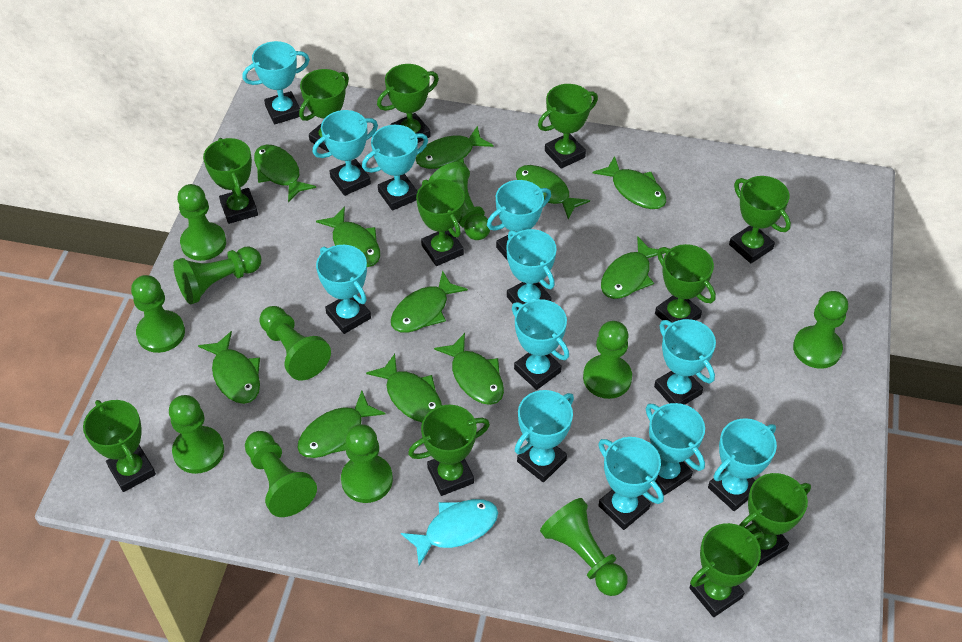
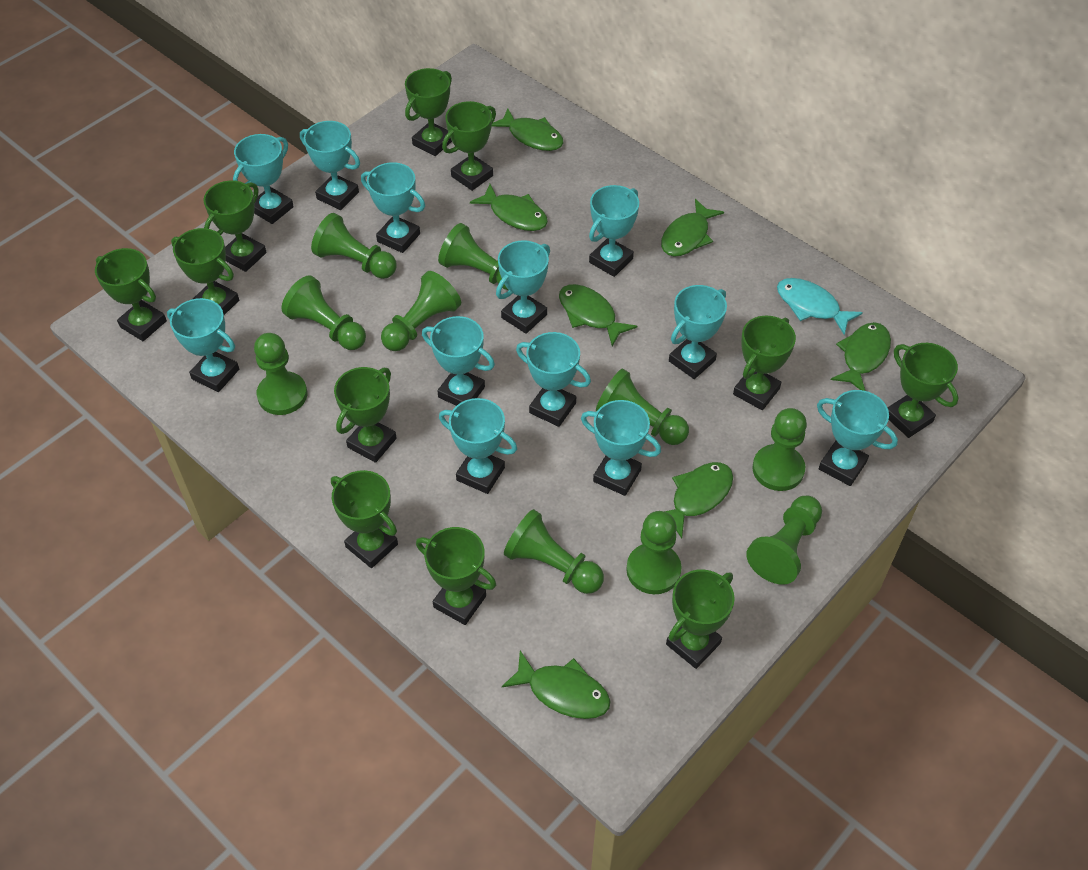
green fish: [198,331,260,404] [254,145,316,202] [297,391,385,458] [316,206,380,267] [366,354,442,422] [391,270,468,333] [416,126,494,169] [434,333,504,405] [516,165,590,220] [593,156,666,209] [601,236,666,299] = 11 -> [470,184,548,231] [491,109,564,151] [502,651,610,719] [559,284,637,346] [661,199,724,257] [664,462,733,539] [830,322,891,391] = 7
green pawn: [131,275,185,353] [169,395,224,474] [173,247,261,304] [177,184,226,261] [245,431,317,517] [259,306,331,380] [341,424,393,503] [429,162,490,240] [540,498,628,596] [583,321,632,399] [793,291,848,369] = 11 -> [254,333,307,415] [281,275,366,350] [311,213,396,279] [381,271,461,351] [438,223,508,290] [504,509,604,594] [596,369,689,445] [626,511,682,594] [746,496,822,584] [752,408,807,491] = 10

